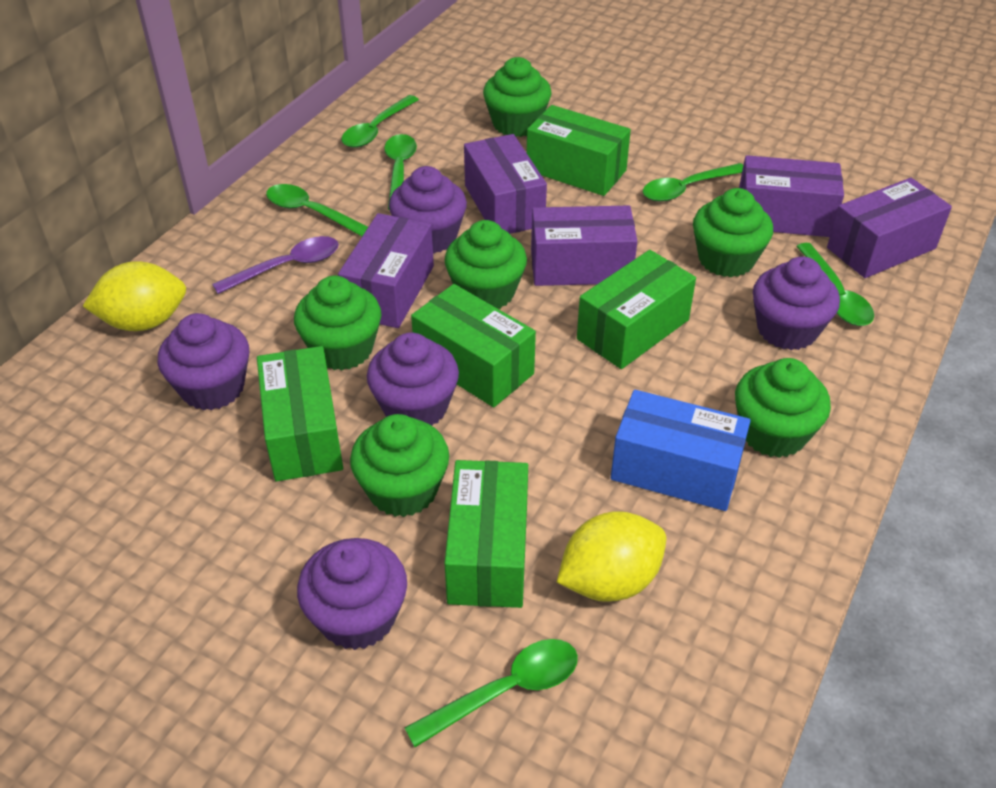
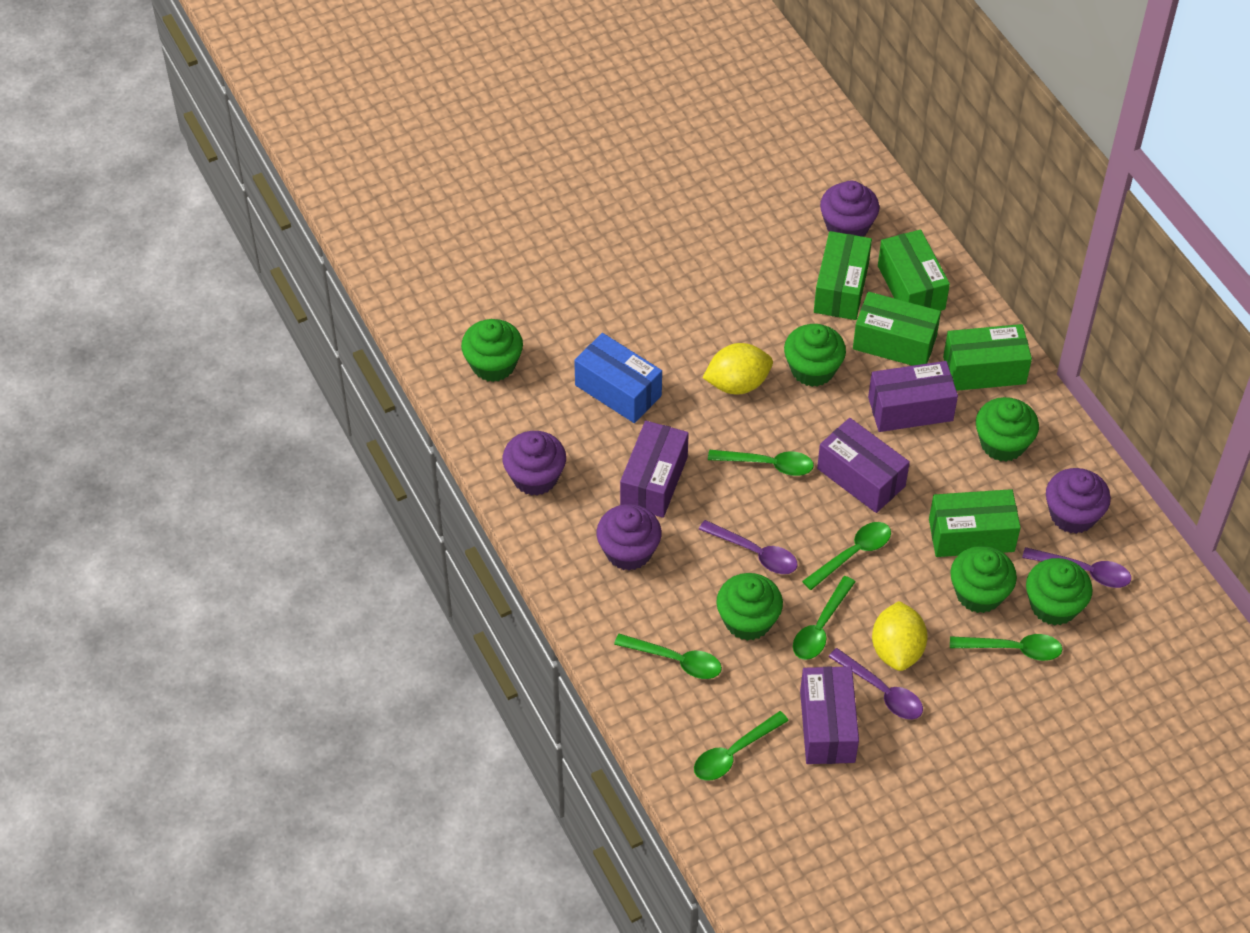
purple box: [338,213,434,328] [464,134,547,234] [531,206,637,286] [739,155,844,237] [827,178,952,278] = 5 -> [620,421,689,518] [800,666,859,764] [817,418,910,513] [868,361,958,432] = 4
purple cupcake: [158,313,249,410] [297,538,407,650] [367,332,459,426] [389,166,467,254] [753,256,840,350] = 5 -> [503,431,566,496] [597,504,662,571] [820,180,879,237] [1046,468,1111,534] = 4
purple spoon: [212,236,339,294] = 1 -> [699,520,798,574] [828,648,923,720] [1022,547,1131,588] = 3

